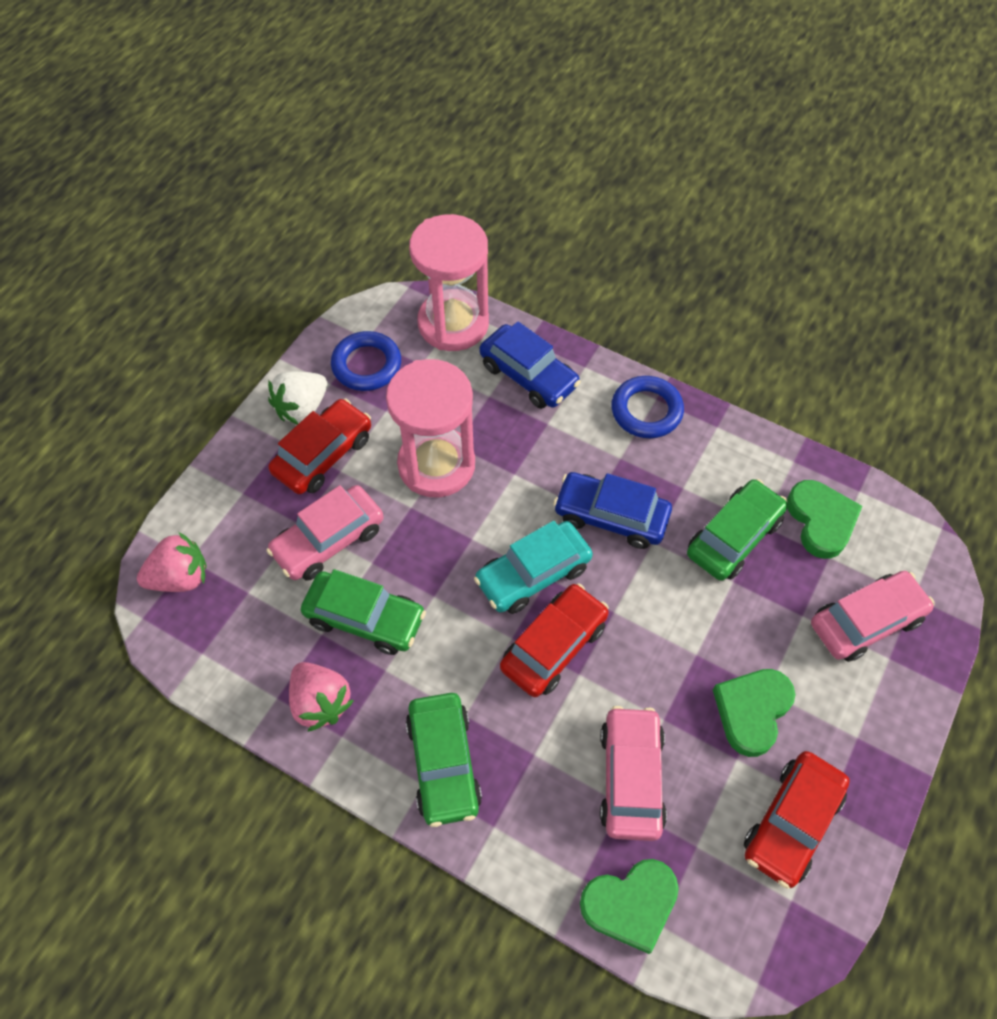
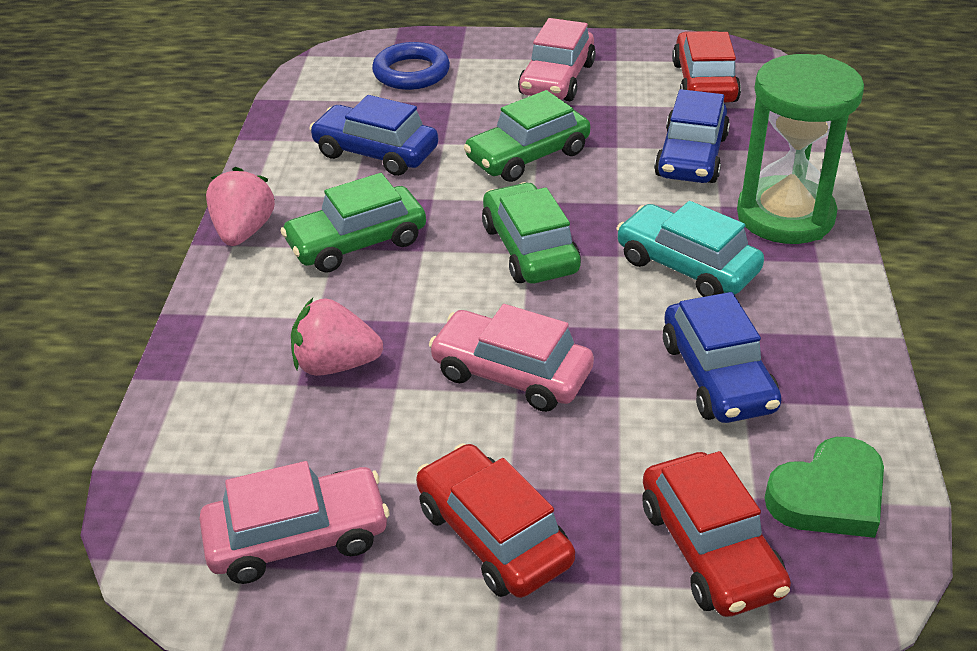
blue car: [479,322,580,409] [553,472,672,549] = 2 -> [309,95,438,176] [654,89,730,183] [663,292,782,423] = 3
blue ring: [331,331,401,391] [611,376,684,438] = 2 -> [372,42,450,90] = 1
green heart: [580,859,679,954] [713,669,795,757] [787,480,862,559] = 3 -> [765,437,884,538] = 1
green hourglass: none = 0 -> [737,54,864,244] = 1
pink hourglass: [386,359,475,498] [409,214,489,351] = 2 -> none = 0
white strawberry: [268,371,327,425] = 1 -> none = 0

